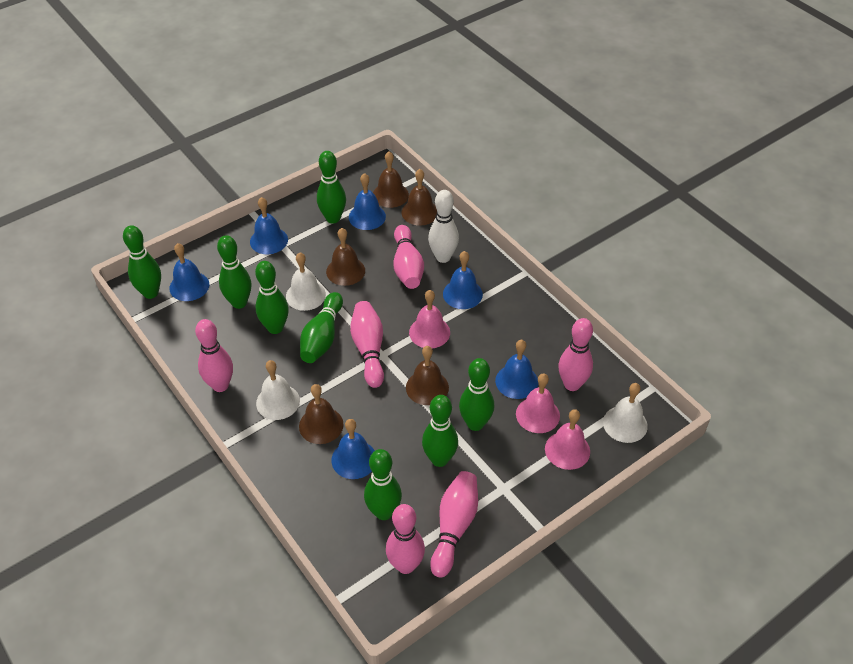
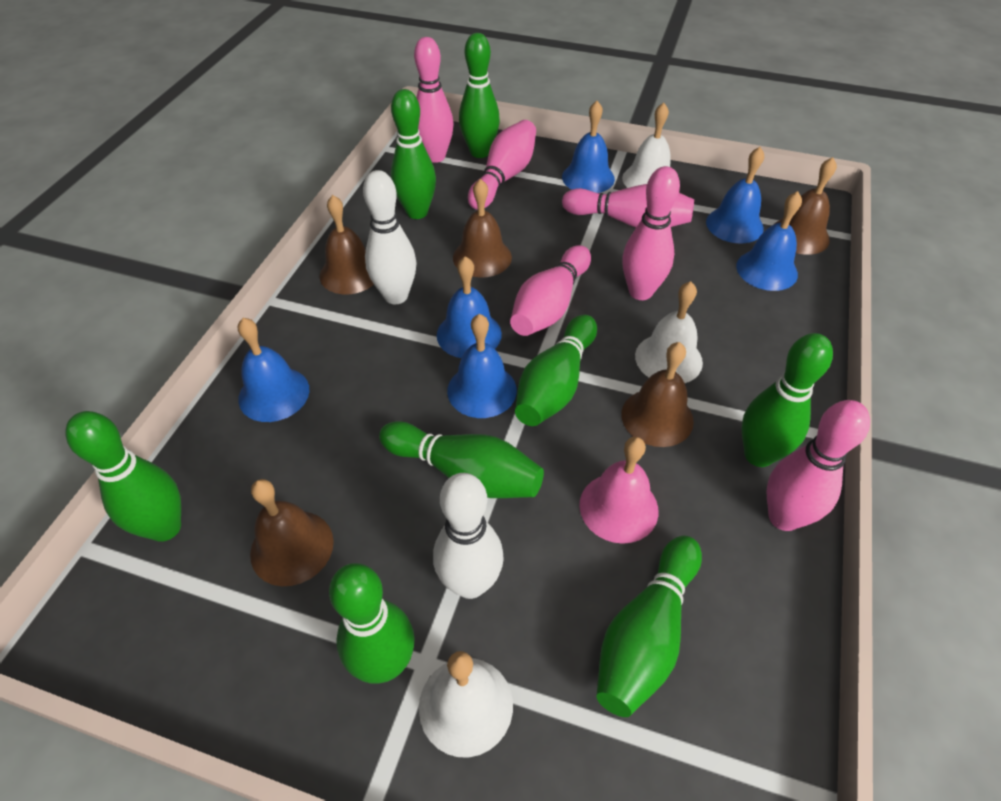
pink bell: [409,290,450,348] [516,373,560,433] [545,409,590,470] = 3 -> [579,437,659,544] = 1
white bowling pin: [428,190,459,263] = 1 -> [363,170,417,304] [433,473,504,599] = 2

